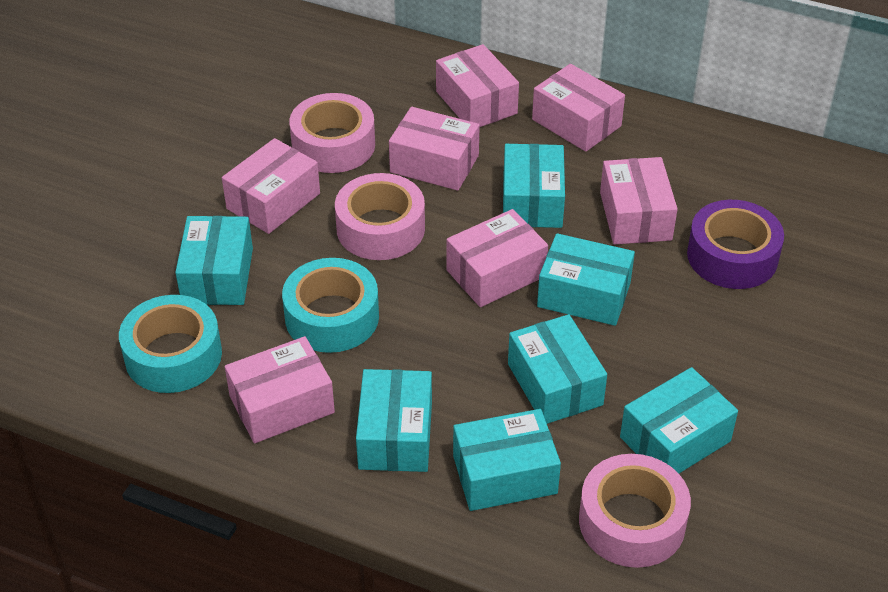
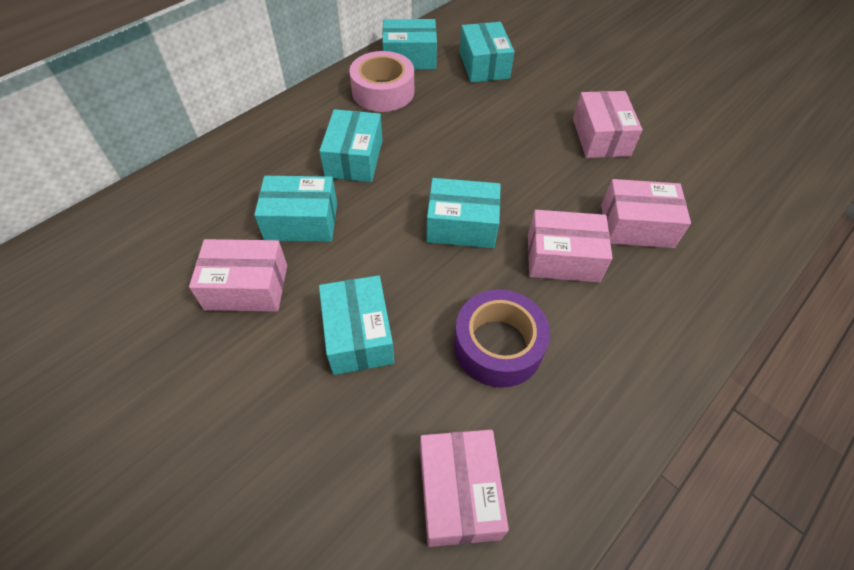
pink box: [222,138,320,234] [225,336,335,443] [389,107,480,191] [436,44,519,127] [447,209,548,307] [532,64,625,152] [600,157,678,244] = 7 -> [189,239,287,312] [420,430,509,547] [528,210,612,282] [573,91,643,158] [601,179,691,248] = 5
pink tape: [289,93,375,173] [335,173,425,260] [579,454,691,568] = 3 -> [349,51,414,112] = 1
turquoise box: [175,216,253,305] [356,369,432,472] [453,409,561,511] [503,144,565,228] [508,314,607,424] [537,233,635,326] [620,367,738,473] = 7 -> [254,176,337,242] [319,109,383,182] [319,275,394,375] [382,19,437,69] [426,178,501,248] [460,22,515,82] = 6
turquoise tape: [119,295,222,393] [282,258,379,353] = 2 -> none = 0

